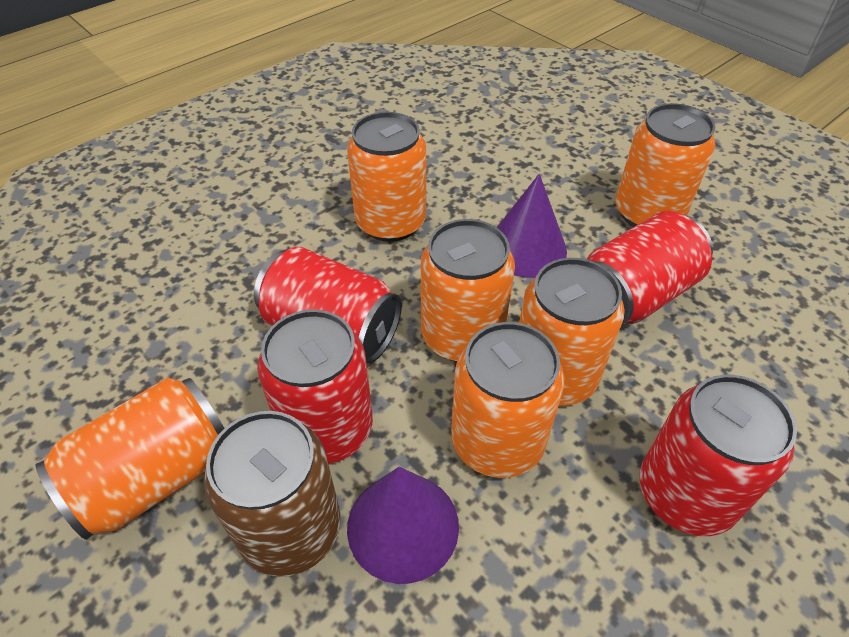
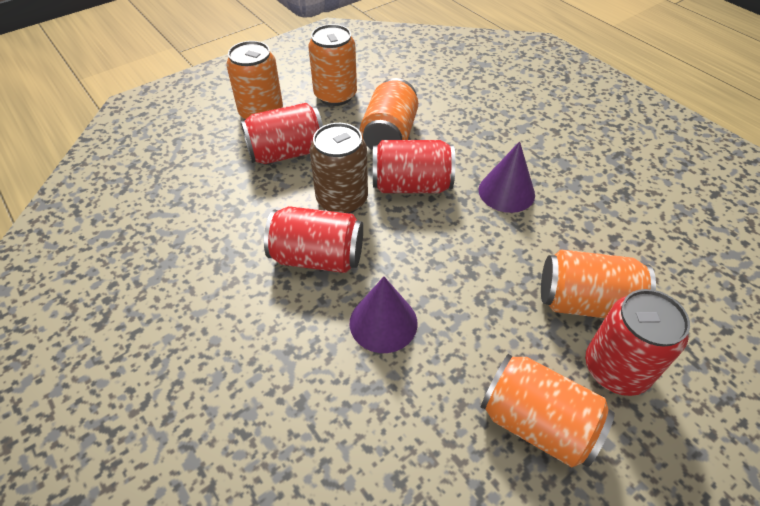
orange can: [35,378,225,540] [347,112,426,242] [421,219,515,362] [451,322,565,478] [519,258,625,406] [616,103,715,227] = 6 -> [226,41,283,119] [308,24,357,106] [360,78,418,151] [480,354,615,467] [541,250,656,318] = 5

